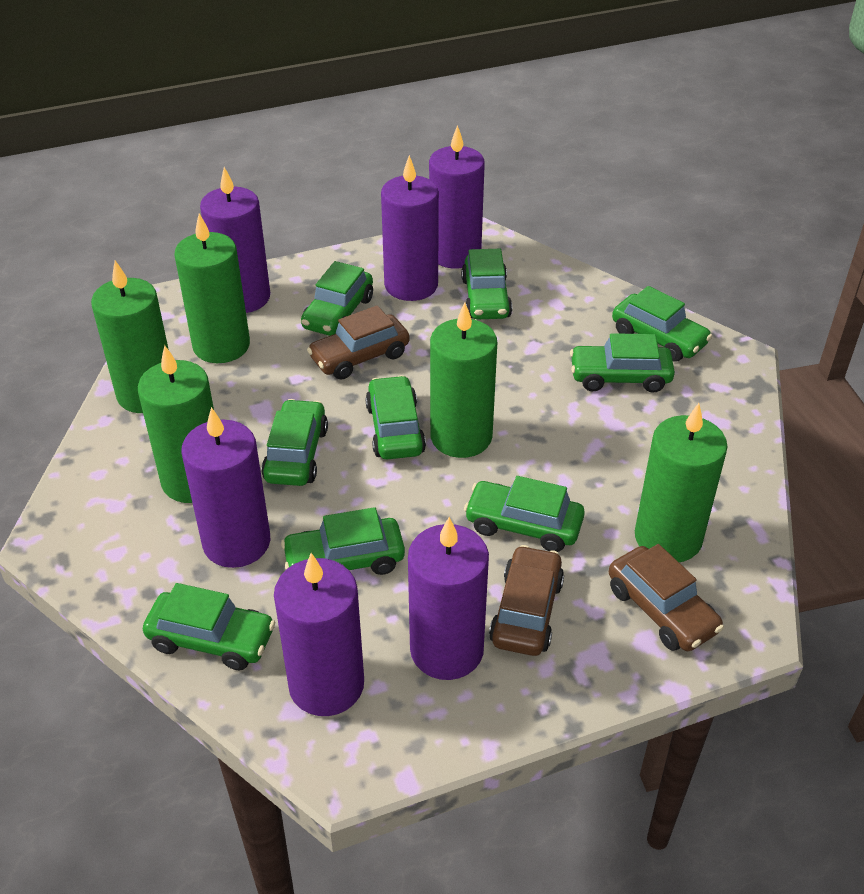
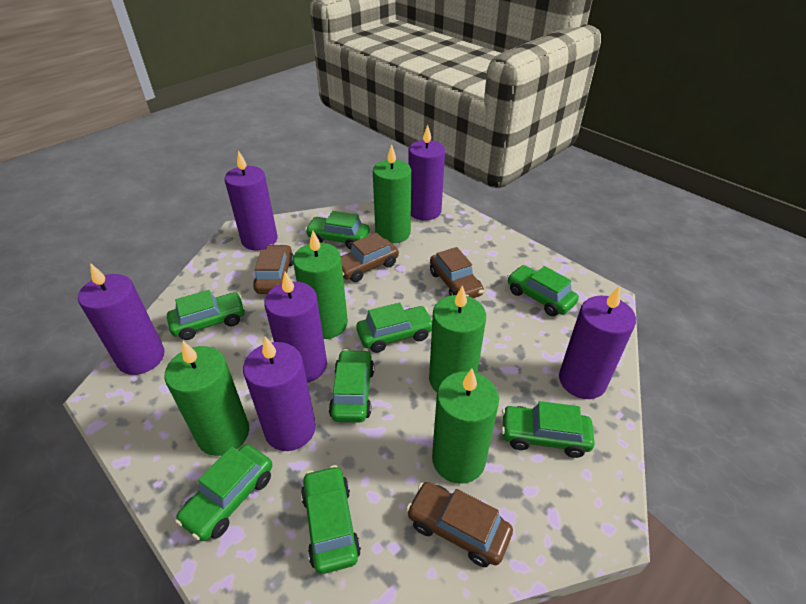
brown car: [307,306,410,380] [489,545,564,656] [609,544,724,651] = 3 -> [253,245,294,294] [341,233,399,282] [406,482,513,567] [430,247,484,298] = 4
green car: [143,583,275,671] [261,399,328,486] [281,507,405,575] [301,261,373,336] [365,375,426,459] [461,249,512,319] [464,476,585,552] [570,333,675,393] [612,286,712,362] = 9 -> [167,290,245,340] [175,444,272,541] [301,465,361,574] [305,211,370,249] [329,349,374,422] [356,302,432,353] [501,401,595,458] [507,265,579,316] = 8

